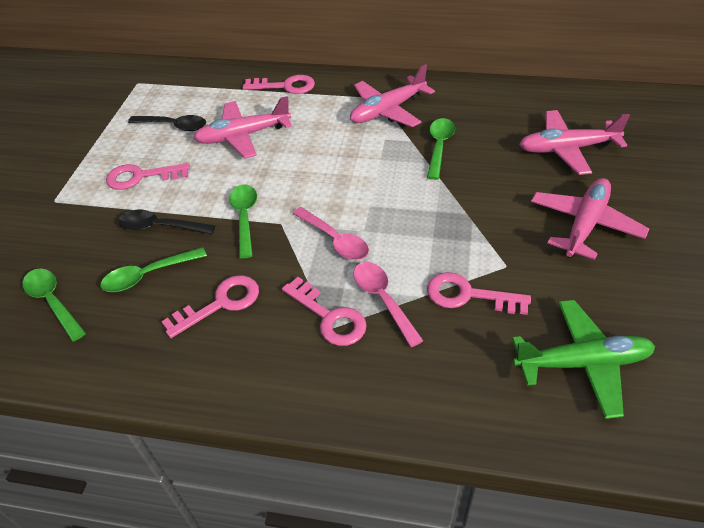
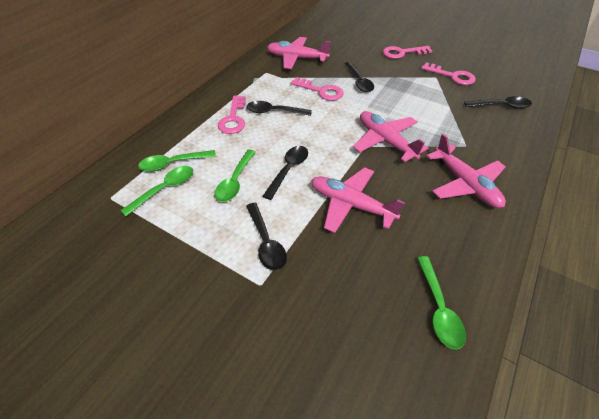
black spoon: [118,210,215,235] [128,115,206,131] = 2 -> [246,101,312,116] [246,203,287,271] [263,146,308,200] [345,62,374,92] [464,96,532,109] = 5
green plane: [512,300,655,419] = 1 -> none = 0
pink key: [106,163,190,190] [161,275,259,338] [243,75,315,94] [282,277,367,346] [427,272,531,315] = 5 -> [218,96,246,134] [290,77,344,101] [383,46,432,59] [421,62,476,85] = 4
pink spoon: [293,207,369,260] [353,262,424,347] = 2 -> none = 0

